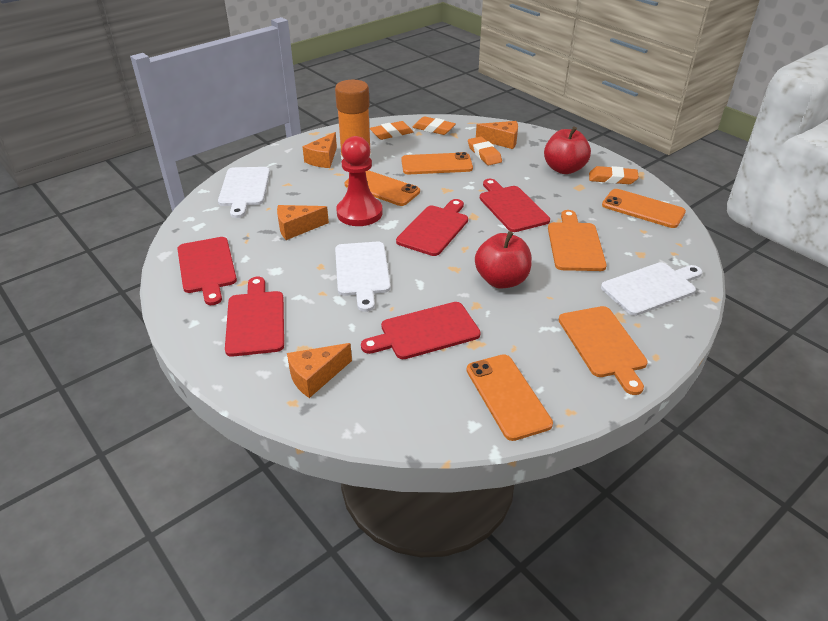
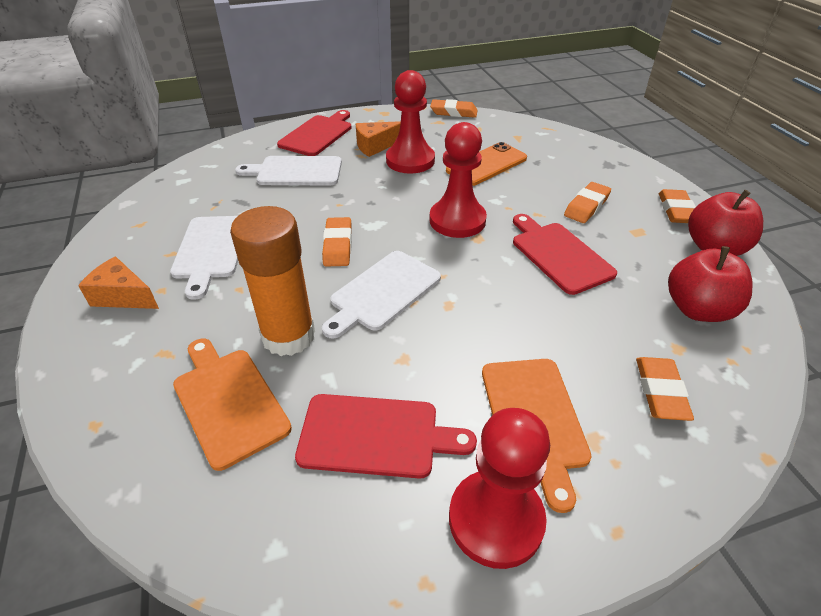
orange cheese: [277,205,329,240] [287,343,352,398] [303,132,337,168] [476,121,518,149] = 4 -> [78,257,159,309] [356,121,401,157] = 2
orange eraser: [370,121,413,140] [412,116,456,135] [468,136,502,165] [589,166,639,184] = 4 -> [322,217,352,266] [430,99,478,117] [564,182,611,223] [636,357,694,421] [659,189,696,223] = 5
orange phone: [345,170,420,206] [401,152,473,174] [467,354,553,441] [602,189,686,228] = 4 -> [446,142,527,186] = 1
red cutting board: [177,237,237,305] [225,277,284,357] [361,302,481,359] [396,199,468,256] [480,179,550,232] = 5 -> [277,110,351,156] [295,394,477,479] [513,214,617,295] = 3
red pawn: [336,136,383,226] = 1 -> [386,70,435,174] [429,122,487,238] [449,408,550,569] = 3

